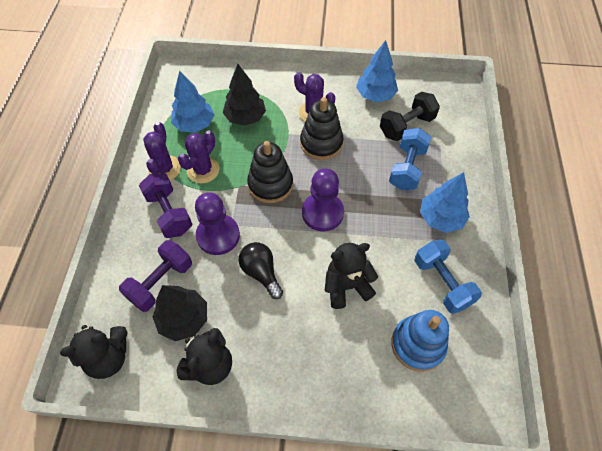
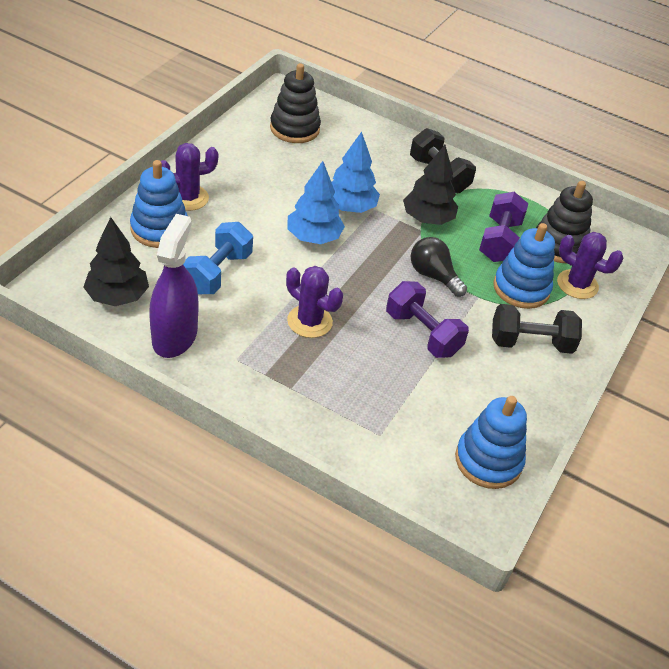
black dumbbell: [380,92,440,141] = 1 -> [410,128,476,193] [492,304,582,354] = 2
black teddy bear: [60,325,128,379] [177,328,232,385] [325,243,378,309] = 3 -> none = 0
blue dumbbell: [389,128,431,190] [414,240,482,314] = 2 -> [183,222,253,294] = 1
blue stacking toy: [391,310,449,372] = 1 -> [130,160,188,248] [455,396,527,489] [493,223,555,309] = 3
blue tree: [171,71,214,133] [356,40,398,102] [420,172,470,233] = 3 -> [287,161,345,244] [331,132,380,213] = 2
purple pawn: [195,192,240,255] [302,169,344,231] = 2 -> none = 0
purple spray bottle: none = 0 -> [149,214,198,358] = 1

